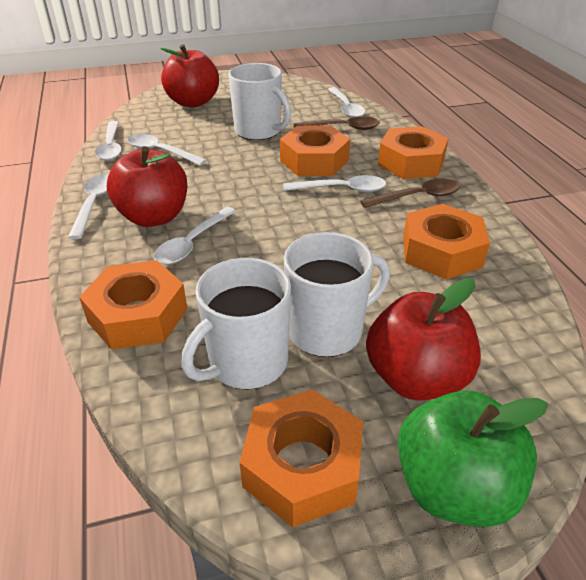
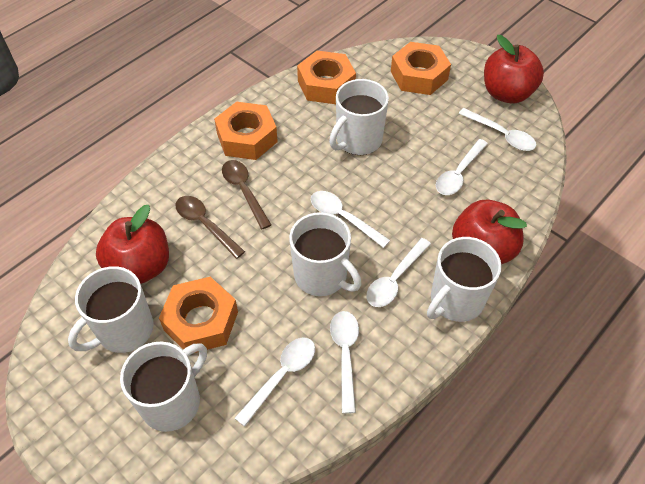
green apple: [398,391,548,527] = 1 -> none = 0
orange nut: [79,260,188,350] [240,389,363,527] [280,126,350,176] [378,126,449,179] [403,204,490,279] = 5 -> [159,277,238,353] [214,102,278,160] [297,51,356,104] [391,42,451,95] = 4
white mug: [181,258,291,390] [228,63,291,140] [284,232,390,357] = 3 -> [68,266,154,353] [120,342,207,432] [289,212,361,296] [329,79,389,155] [427,237,502,322] = 5

